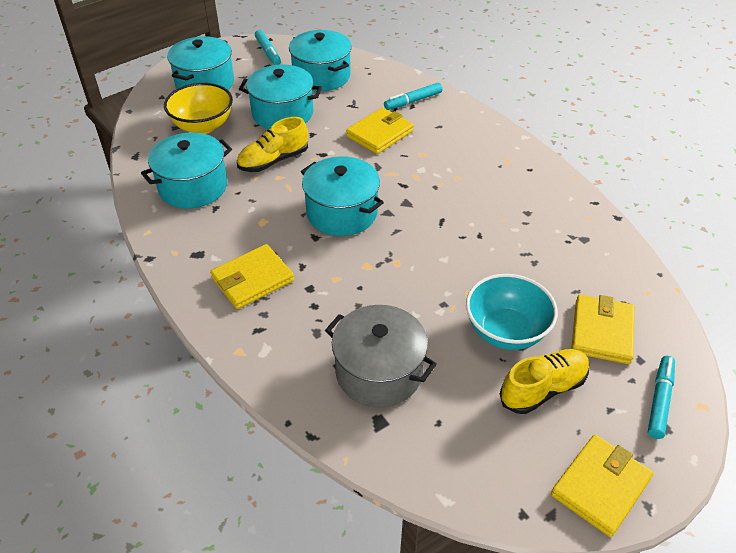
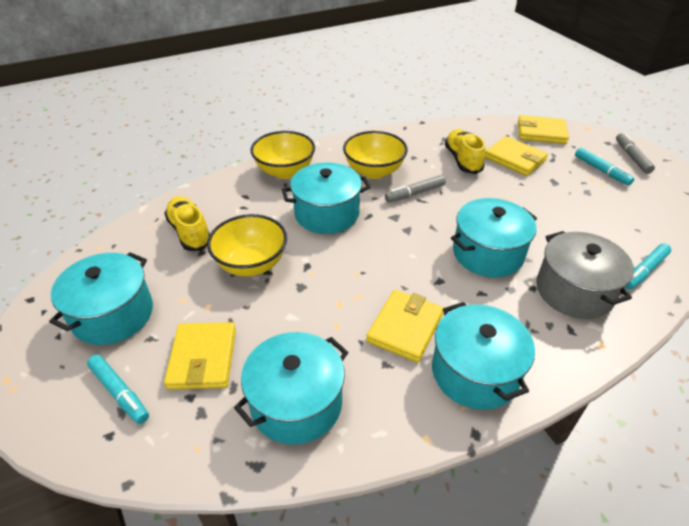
grey marker: none = 0 -> [385,175,446,202] [616,133,655,174] = 2
turquoise bowl: [466,274,558,350] = 1 -> none = 0
yellow bowl: [164,83,233,134] = 1 -> [207,214,287,276] [250,131,315,179] [343,131,408,179] = 3

